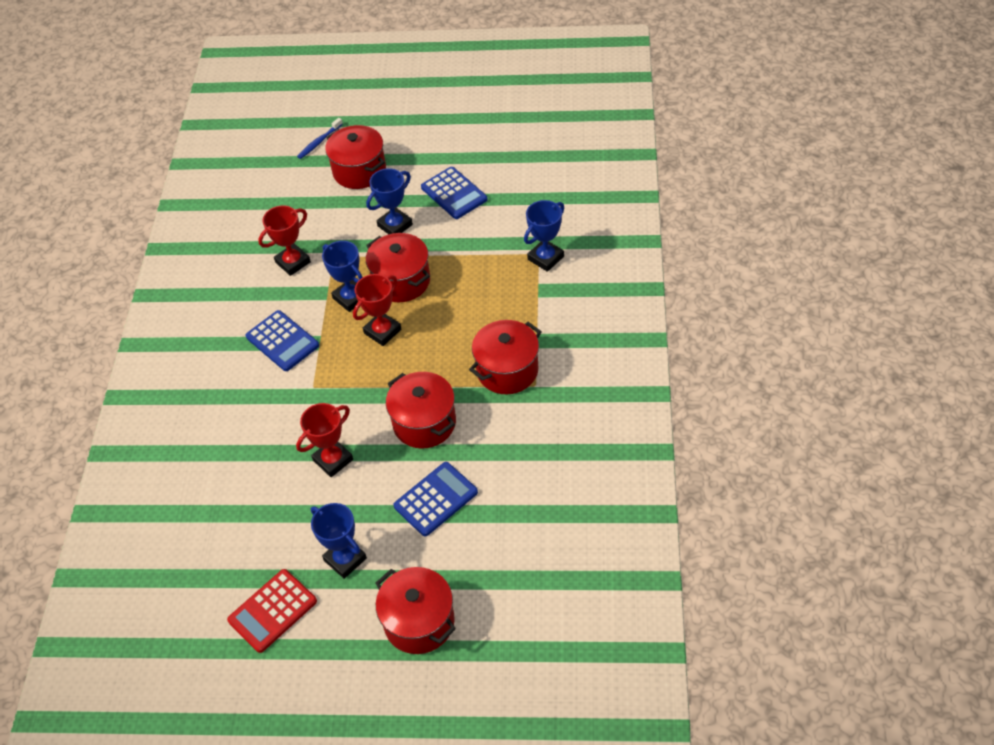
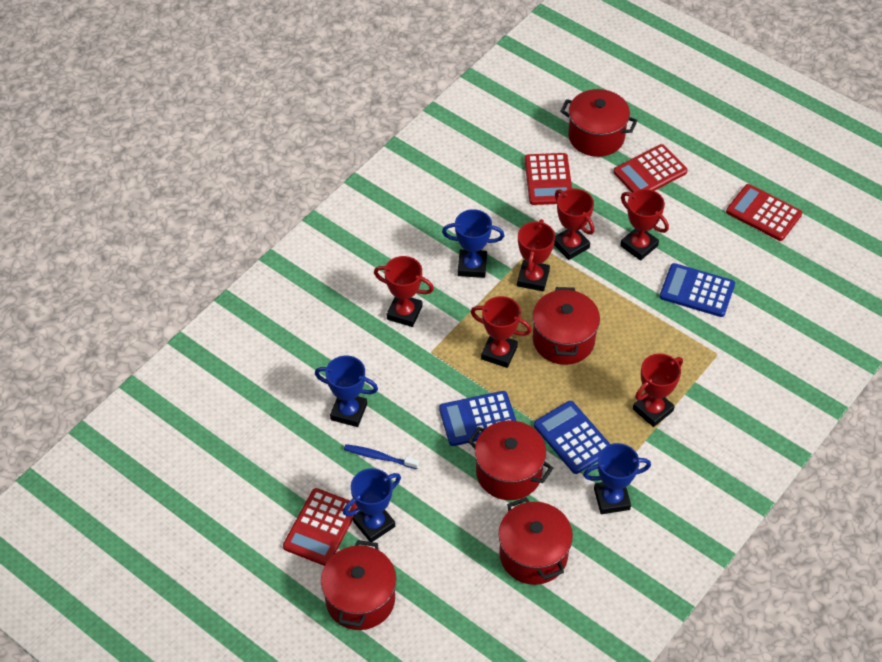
red calculator: [227,569,317,653] = 1 -> [283,488,358,566] [525,153,572,205] [613,144,688,193] [726,184,802,241] = 4
red trophy: [258,206,311,276] [296,403,353,477] [353,274,401,346] = 3 -> [374,256,434,327] [471,296,532,368] [517,219,555,291] [554,189,595,260] [620,189,669,261] [633,353,683,427] = 6

